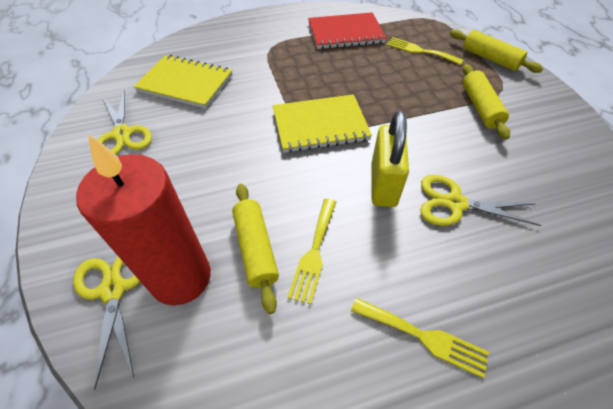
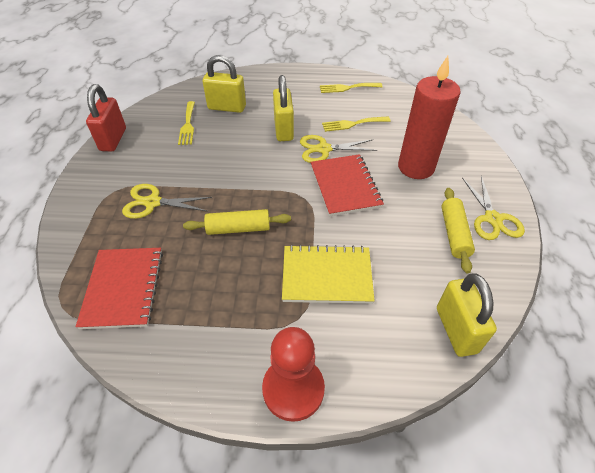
red notebook: [308,12,386,49] = 1 -> [76,248,163,329] [310,154,384,216] = 2
red padlock: none = 0 -> [86,84,126,151] = 1
red pawn: none = 0 -> [262,327,325,422] = 1
yellow notebook: [134,55,233,109] [273,94,372,153] = 2 -> [282,244,375,304] = 1
yellow padlock: [372,111,409,207] = 1 -> [203,55,246,113] [273,75,294,141] [437,273,497,357] = 3
yellow rolling pin: [232,184,279,314] [450,29,543,73] [463,64,510,140] = 3 -> [183,209,291,235] [441,188,475,273] = 2

